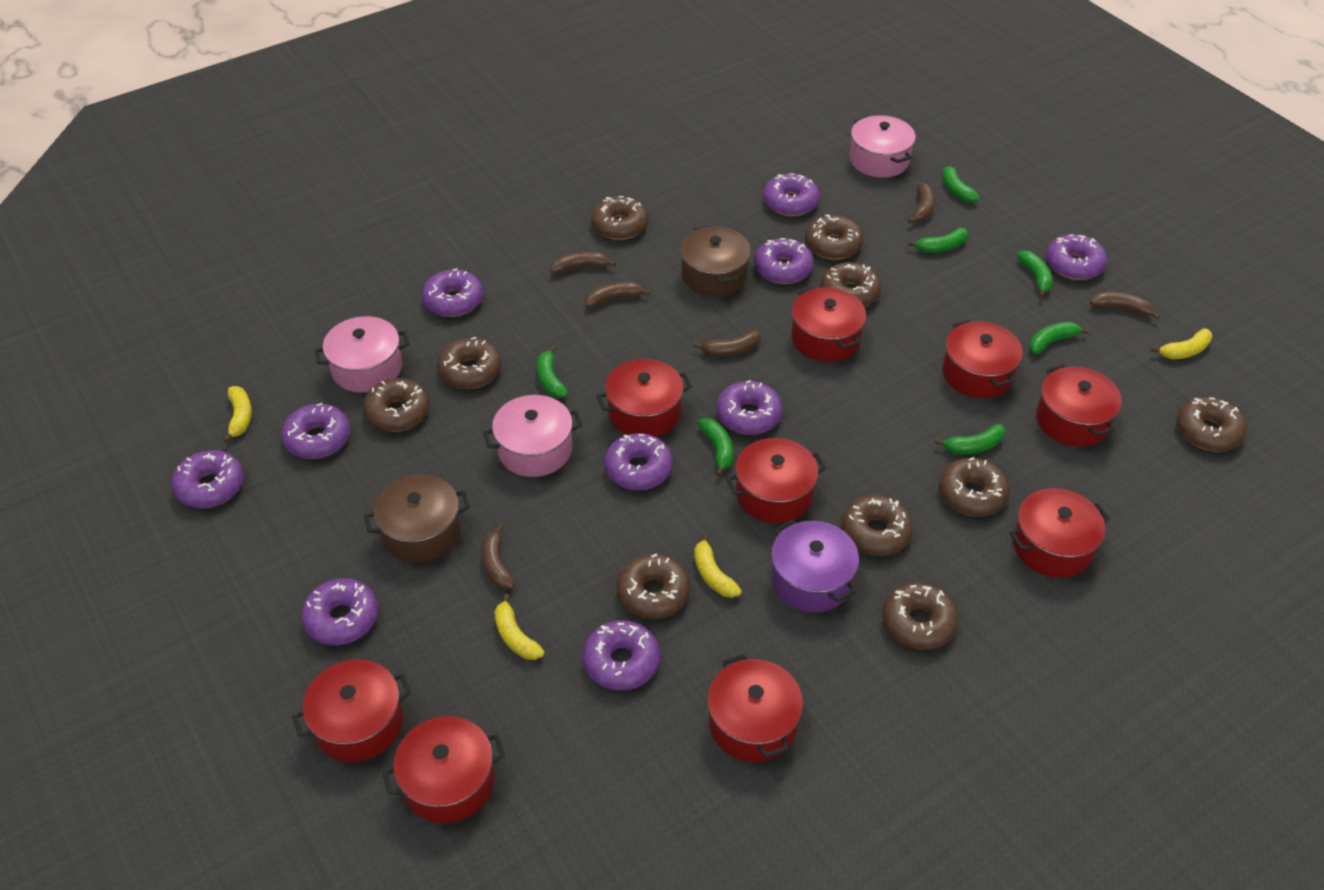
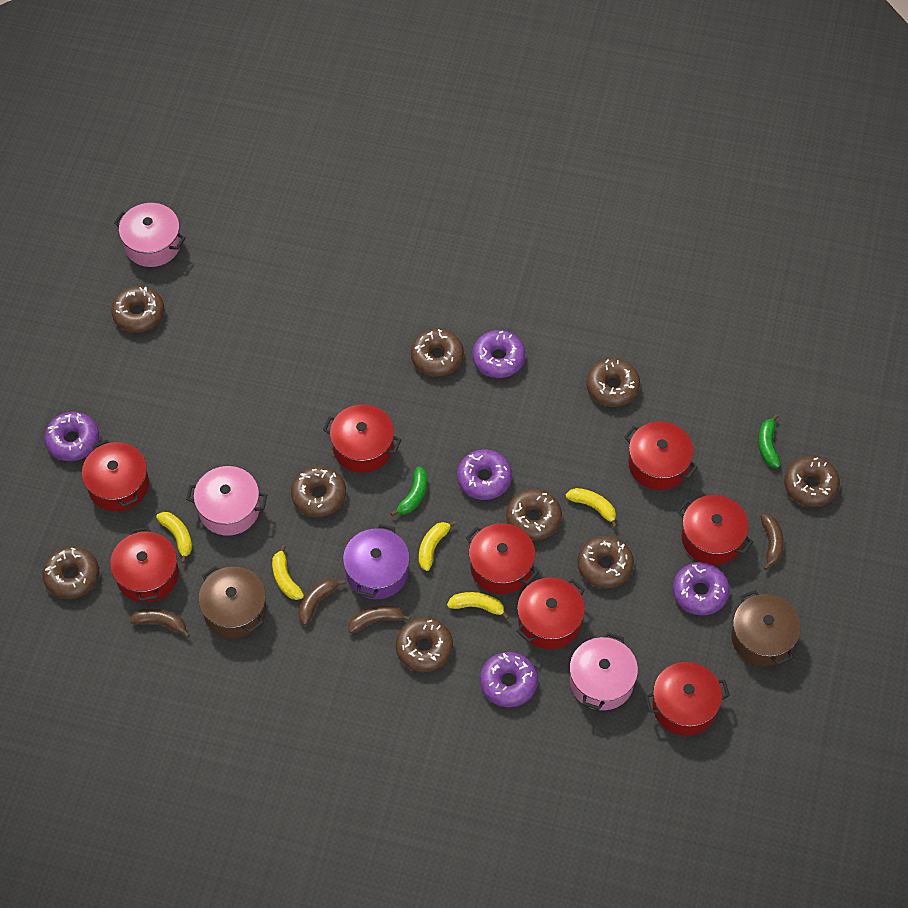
brown banana: [482,523,515,589] [550,252,616,274] [585,282,651,308] [693,330,761,357] [908,183,935,224] [1090,292,1160,320] = 6 -> [129,609,190,638] [298,579,345,625] [348,606,411,633] [761,514,784,570] = 4
brown donut: [363,378,430,432] [437,337,502,389] [591,196,648,240] [616,554,691,619] [805,215,864,260] [820,262,881,307] [841,495,913,556] [882,583,959,650] [939,457,1010,517] [1176,397,1247,452] = 10 -> [42,546,99,599] [111,286,164,333] [291,466,346,517] [396,618,453,672] [411,329,464,377] [506,489,562,541] [577,536,634,588] [587,359,640,407] [784,456,840,507] = 9
green banana: [537,345,568,398] [698,418,733,476] [908,228,968,253] [935,424,1006,454] [942,162,979,203] [1016,250,1053,297] [1029,322,1090,354] = 7 -> [390,467,427,516] [758,414,780,468] = 2
purple donut: [172,450,244,508] [281,403,350,459] [301,578,378,646] [422,268,483,317] [583,620,660,691] [604,433,673,490] [716,380,782,435] [754,238,814,284] [763,173,820,216] [1046,234,1107,280] = 10 -> [44,412,99,461] [457,449,512,500] [472,330,525,378] [480,652,538,707] [673,562,730,615] = 5
red pot: [292,659,411,762] [383,716,505,824] [596,359,692,437] [707,654,803,762] [726,438,826,523] [791,287,866,362] [942,320,1023,398] [1009,488,1110,578] [1036,365,1122,447] = 9 -> [82,440,149,511] [110,527,179,603] [323,404,401,473] [466,523,538,594] [516,578,585,649] [624,421,698,490] [645,662,730,736] [677,495,753,565] = 8
yellow banana: [223,386,252,443] [495,594,545,660] [694,533,742,598] [1151,328,1212,359] = 4 -> [156,512,192,563] [272,545,304,600] [419,521,457,571] [447,592,509,620] [566,488,617,528] = 5

